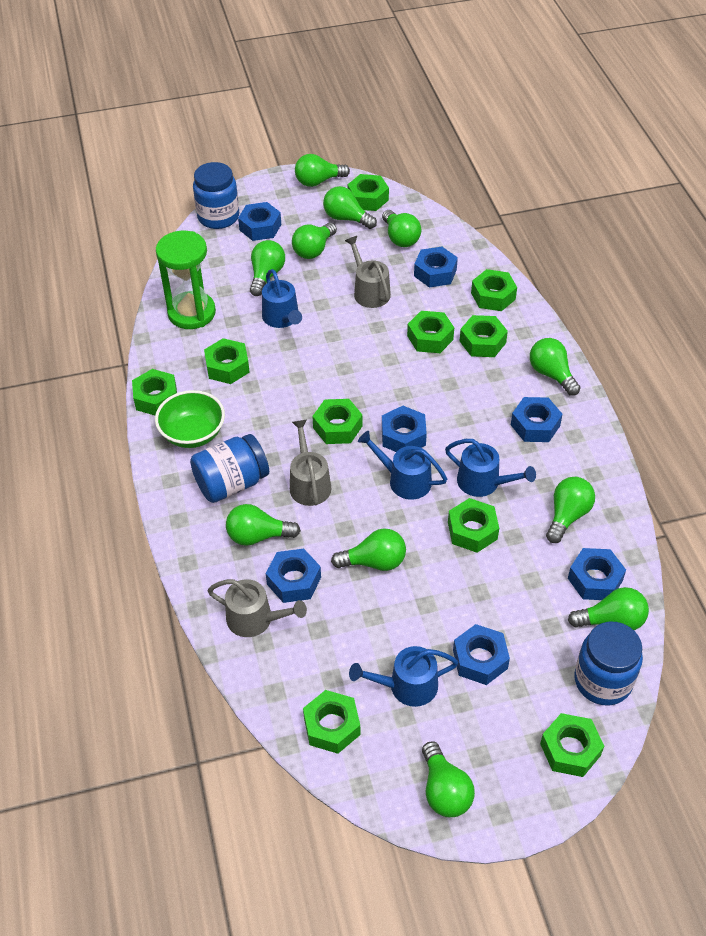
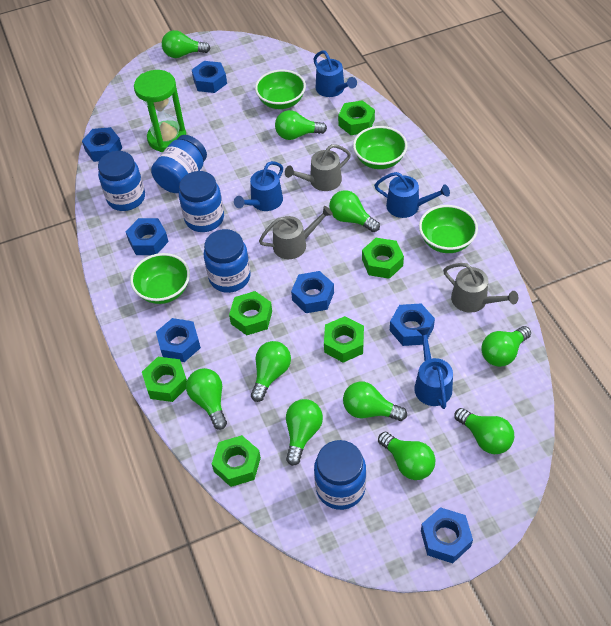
blue jar: [190,434,269,503] [193,162,239,229] [574,622,643,706] = 3 -> [98,151,145,211] [151,135,207,193] [179,171,224,232] [204,229,251,293] [314,440,366,510] = 5
green bowl: [155,390,225,448] = 1 -> [130,253,190,304] [255,70,306,109] [353,126,407,169] [419,205,478,253] = 4
green light bulb: [226,504,301,546] [250,240,285,296] [292,223,337,259] [295,154,350,187] [323,186,377,229] [331,528,406,571] [382,210,421,247] [422,741,475,817] [530,338,581,396] [546,477,595,543] [568,587,649,630] = 11 -> [162,30,210,58] [186,368,227,430] [251,341,291,402] [275,110,327,140] [286,399,323,466] [329,190,380,232] [343,382,407,421] [378,432,435,480] [454,408,514,454] [481,326,531,367] = 10
green nut: [132,369,177,415] [204,338,250,384] [303,690,360,754] [312,399,362,444] [347,174,389,211] [407,311,454,353] [448,498,499,553] [460,315,508,357] [471,269,517,311] [540,713,604,777] = 10 -> [142,357,187,402] [212,435,261,487] [229,291,272,335] [324,316,364,363] [338,100,375,135] [362,238,404,279] = 6

